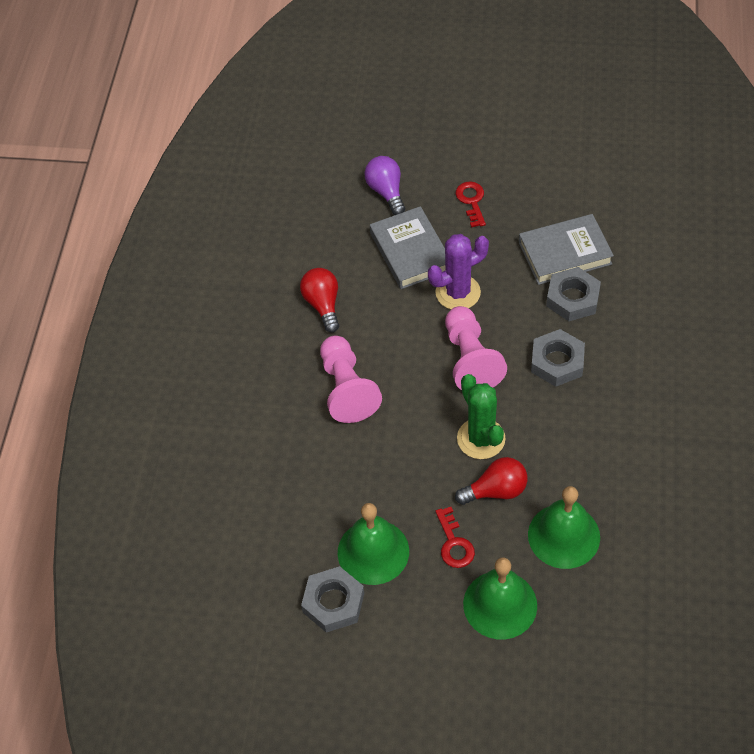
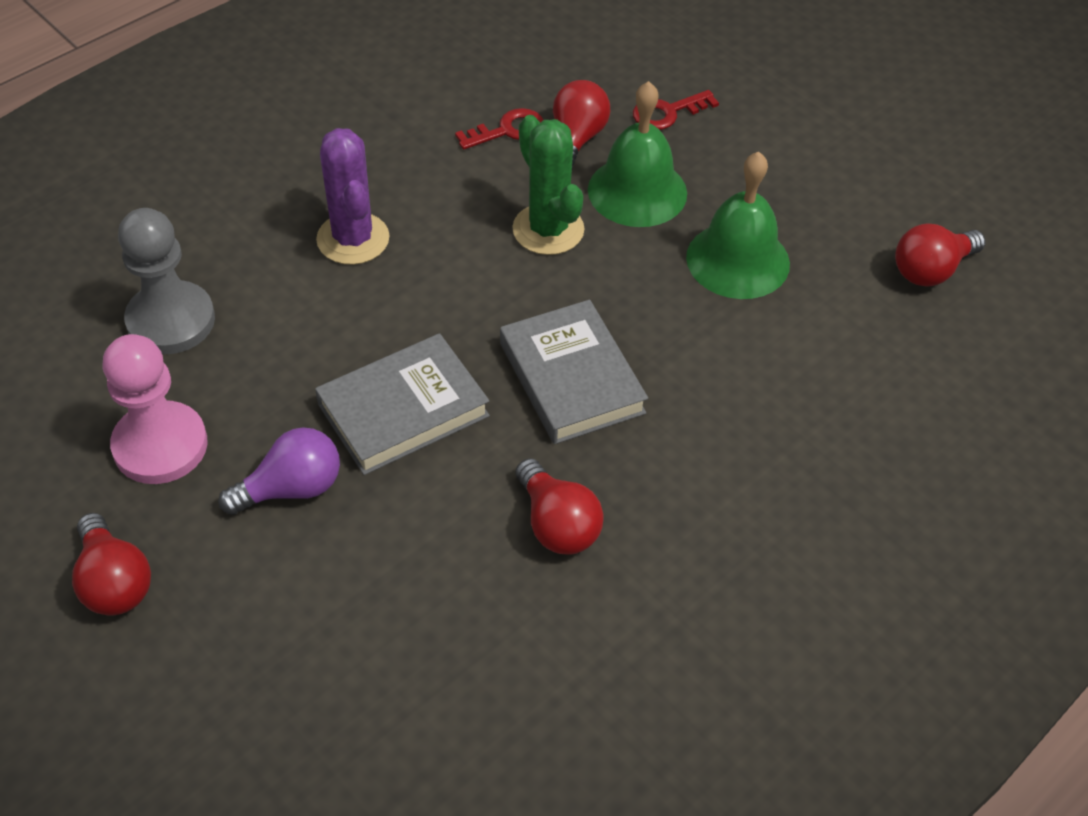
green bell: [338,503,409,585] [463,557,537,639] [528,486,600,569] = 3 -> [588,81,687,227] [686,151,790,299] = 2
grey nut: [301,566,364,633] [531,329,585,387] [546,267,601,321] = 3 -> none = 0
grey pawn: none = 0 -> [118,208,215,354] = 1
pink pawn: [320,335,382,423] [445,306,507,390] = 2 -> [103,334,208,484] = 1
red light bulb: [300,268,339,333] [455,457,527,505] = 2 -> [72,513,151,615] [516,458,604,555] [553,80,610,169] [895,223,985,287] = 4

